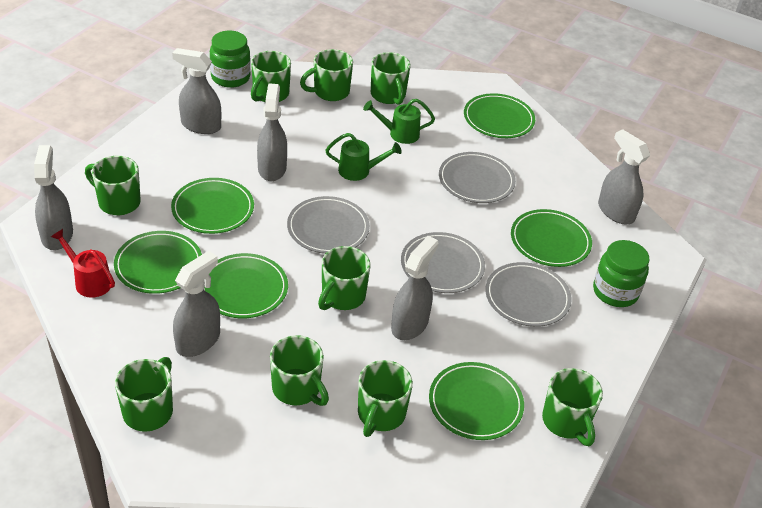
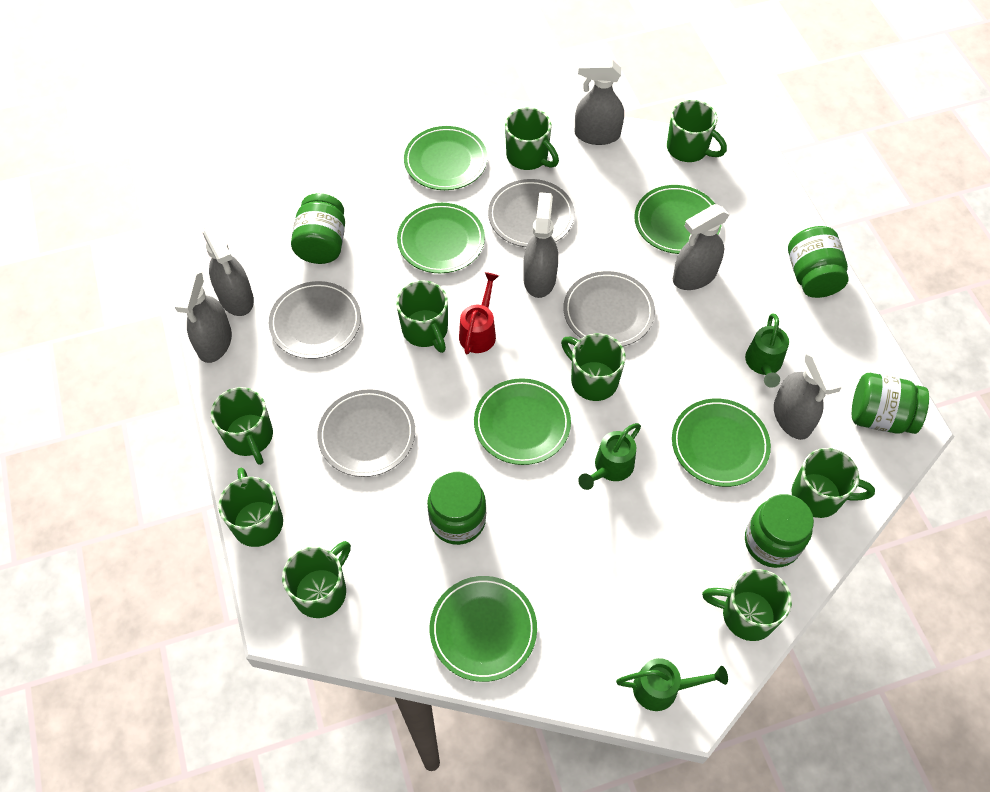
green jar: [210,31,251,88] [593,240,650,307] = 2 -> [291,193,345,264] [427,471,486,545] [745,494,814,568] [788,226,849,298] [852,373,929,434] = 5
green watering can: [325,133,402,181] [363,99,435,144] = 2 -> [578,423,641,490] [616,658,728,711] [745,313,789,388] = 3

